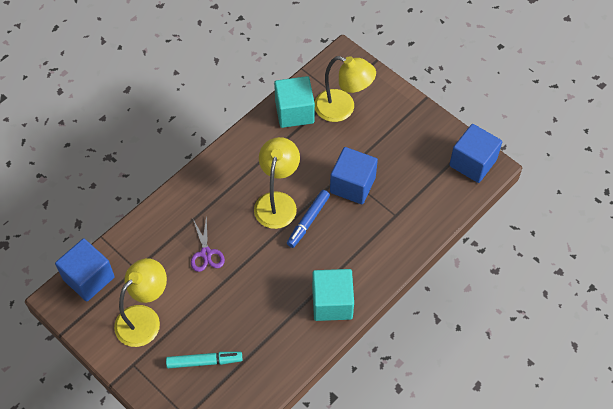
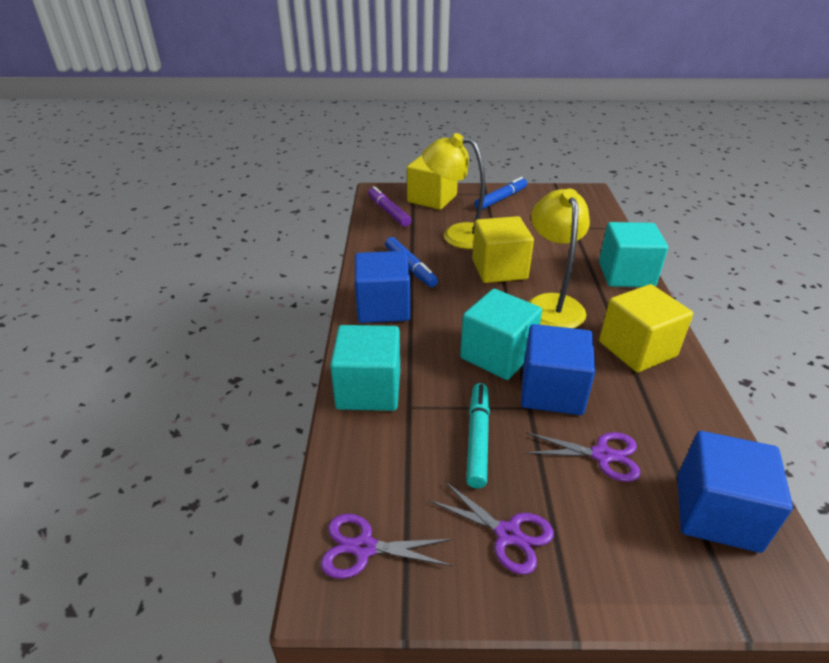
blue marker: [287,190,330,248] = 1 -> [385,237,438,287] [475,177,527,210] = 2
purple marker: none = 0 -> [368,186,411,227] = 1
purple scissors: [191,215,225,272] = 1 -> [320,514,453,579] [429,481,554,575] [525,432,641,482] = 3
turquoise cube: [274,76,315,128] [312,269,354,321] = 2 -> [330,325,400,411] [460,289,542,380] [599,222,668,287] = 3
yellow cube: none = 0 -> [407,155,458,210] [472,216,534,283] [599,284,693,373] = 3
yellow lamp: [114,258,167,347] [254,137,300,229] [315,56,376,122] = 3 -> [422,133,485,249] [529,189,590,328] = 2

